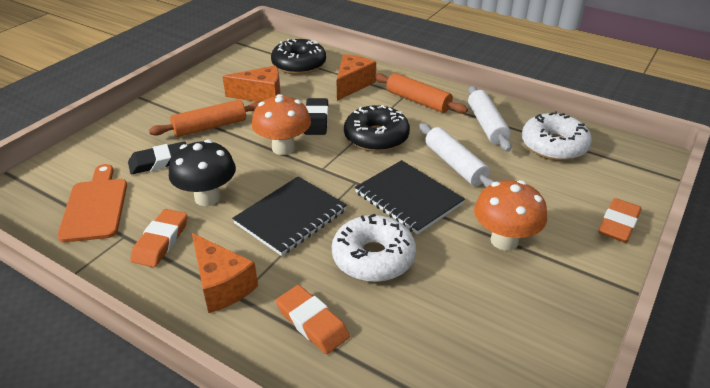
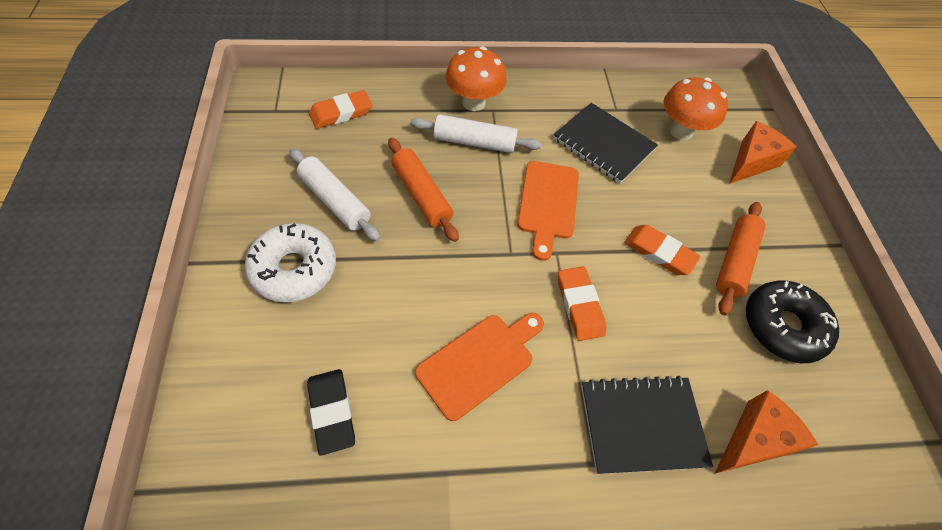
black donut: [271,39,326,75] [344,105,410,152] = 2 -> [746,281,839,363] = 1
black eraser: [128,142,186,174] [304,98,328,135] = 2 -> [307,369,355,456] = 1
black mushroom: [169,140,236,206] = 1 -> none = 0
orange cheese: [192,233,258,313] [222,66,281,102] [336,54,376,101] = 3 -> [715,390,818,474] [729,121,797,184] = 2
orange cutting board: [57,164,127,243] = 1 -> [415,313,544,421] [517,161,579,261] = 2
white donut: [332,214,416,282] [522,111,592,161] = 2 -> [245,223,336,302] = 1

